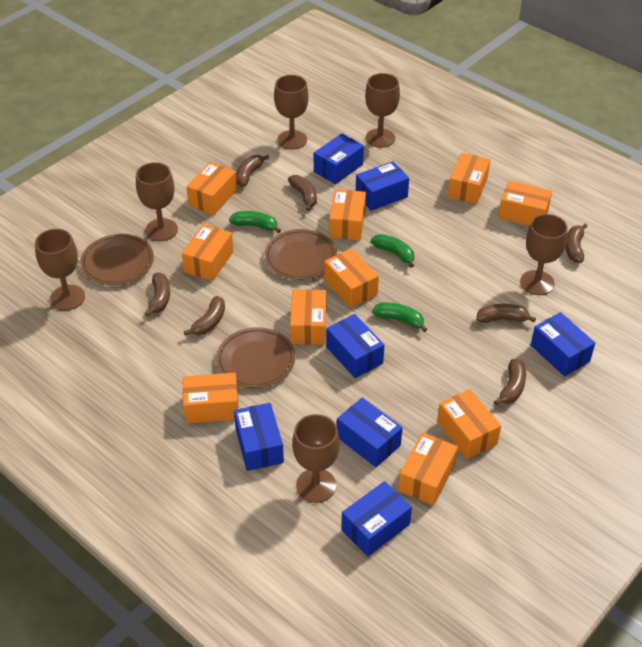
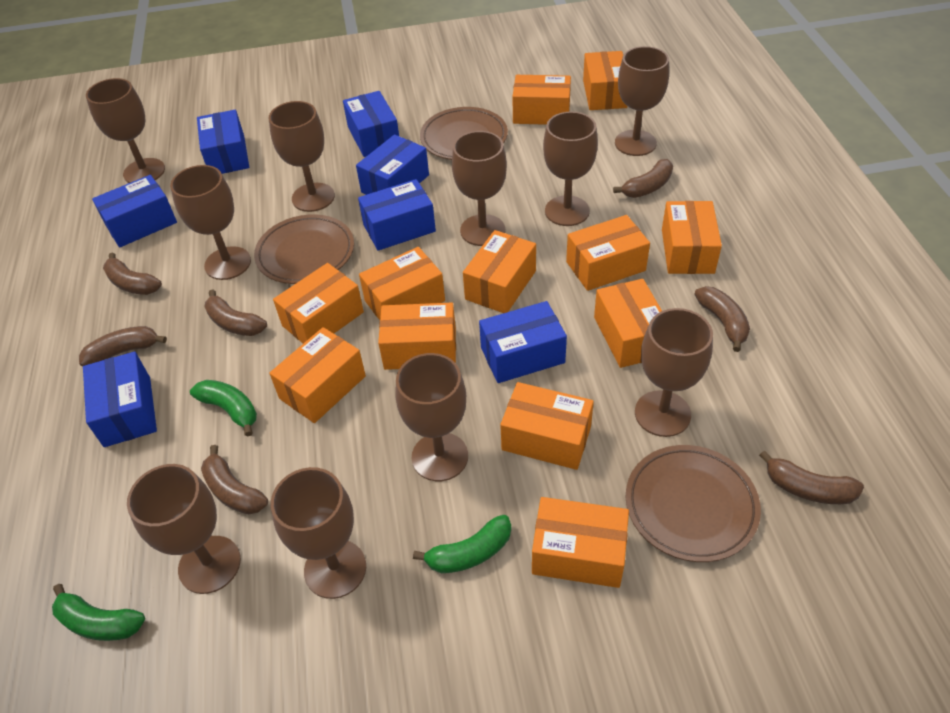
brown goblet: [35,229,85,310] [136,162,178,241] [274,75,309,149] [292,414,340,503] [365,73,400,148] [520,214,568,295] = 6 -> [86,78,165,183] [127,464,241,594] [170,165,251,280] [269,101,335,212] [271,467,366,599] [395,353,468,481] [452,131,507,246] [543,112,598,226] [615,46,669,156] [635,308,713,437] = 10
orange box: [182,224,233,281] [183,373,239,424] [186,162,237,215] [290,289,327,345] [324,248,379,308] [329,189,366,241] [398,432,458,506] [437,389,501,459] [448,153,490,204] [498,181,552,226] = 10 -> [269,327,366,423] [273,263,364,344] [359,247,445,320] [378,303,456,370] [463,230,536,313] [500,382,594,470] [512,75,571,125] [532,497,629,588] [566,215,650,291] [583,51,627,110] [594,279,662,368] [662,201,722,274] = 12

